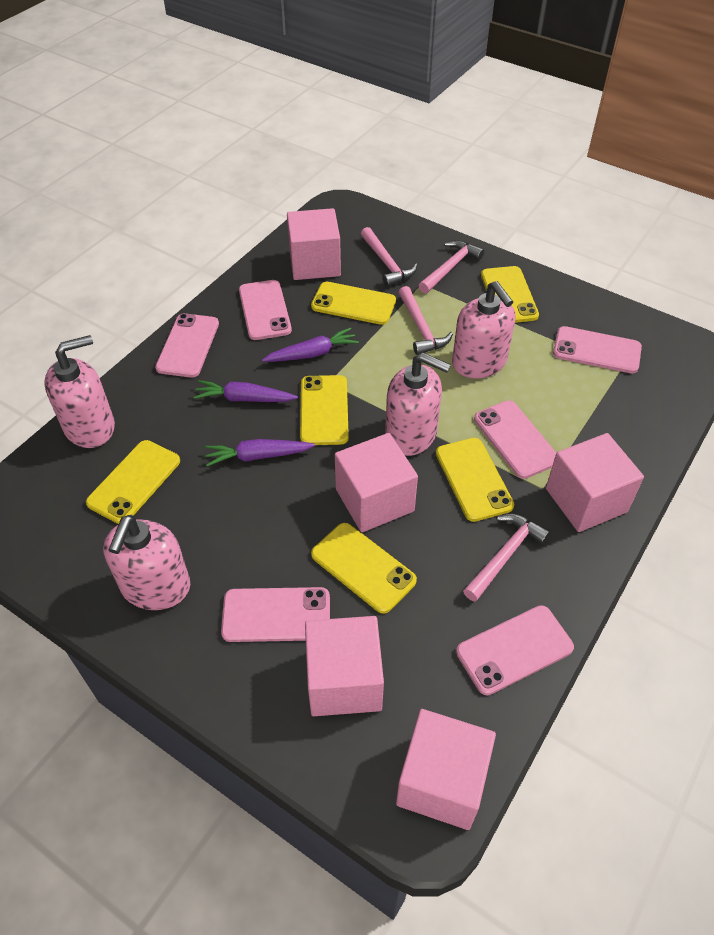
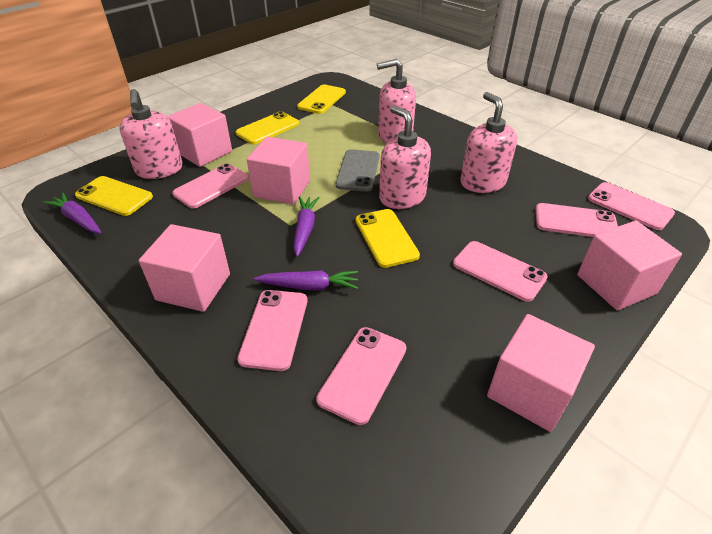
grey phone: none = 0 -> [336,149,380,192] = 1
pink hammer: [361,227,417,287] [398,286,453,355] [418,240,484,293] [463,514,550,602] = 4 -> none = 0
yellow phone: [86,440,180,524] [300,375,349,445] [311,282,396,325] [311,523,417,614] [436,438,514,522] [481,266,539,323] = 6 -> [75,176,153,216] [236,111,299,144] [297,84,346,114] [356,209,420,268] = 4

